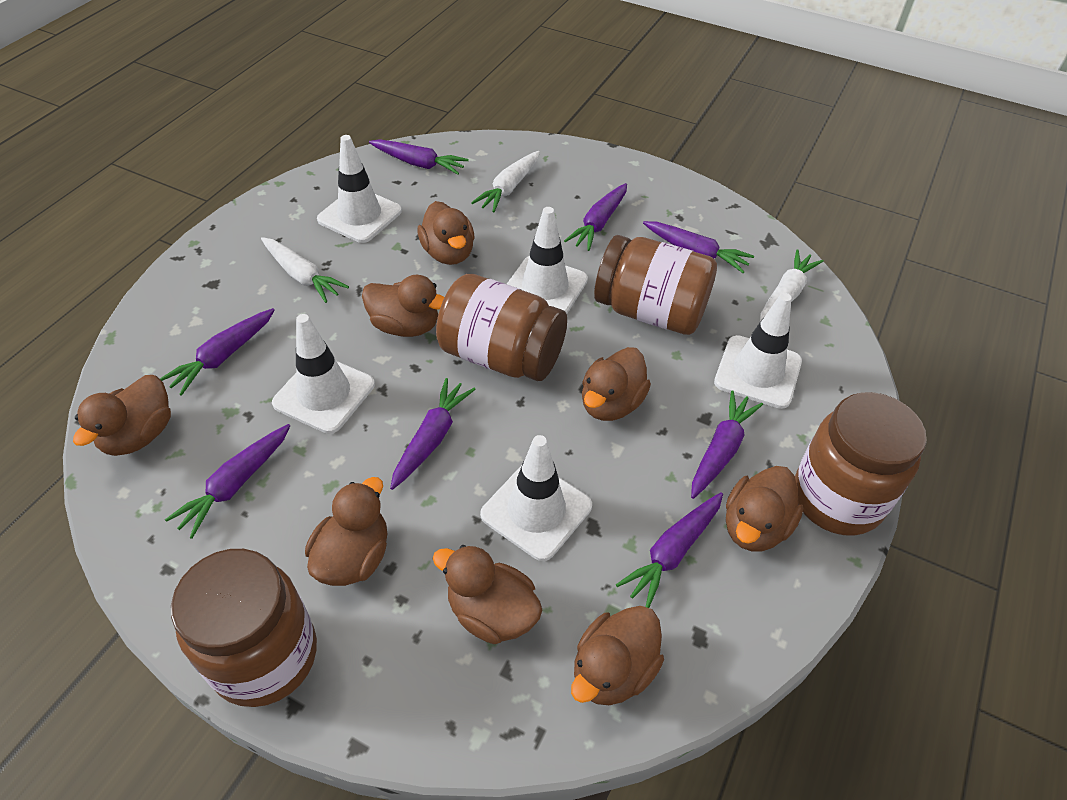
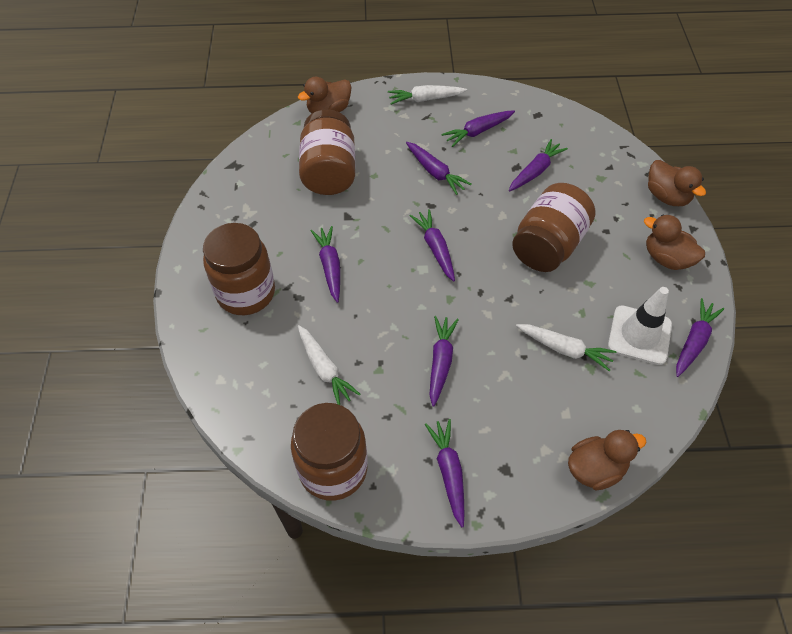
brown duck: [73,375,171,456] [305,477,387,586] [362,275,444,337] [417,201,475,265] [433,545,542,644] [571,606,664,705] [582,347,651,421] [726,466,803,551] = 8 -> [298,77,351,113] [568,430,646,490] [644,215,705,270] [648,160,706,206] = 4
white traffic cone: [272,314,375,434] [317,135,402,243] [480,435,592,561] [507,207,588,314] [714,293,802,409] = 5 -> [608,287,672,365] = 1

